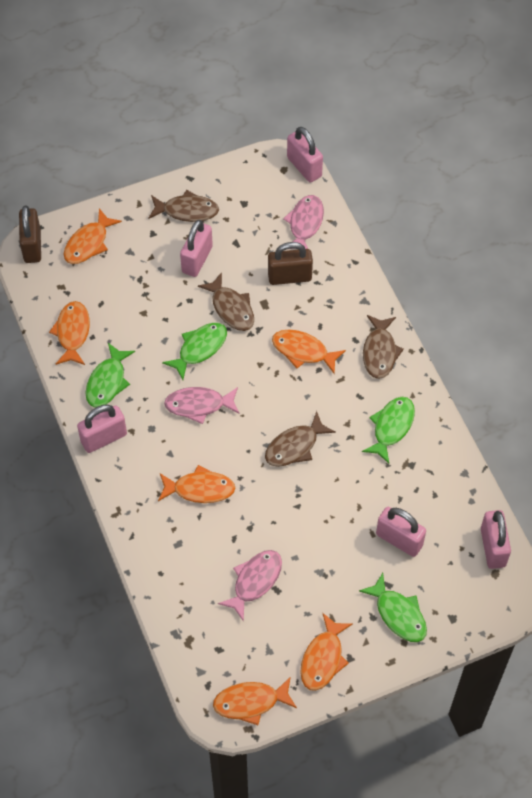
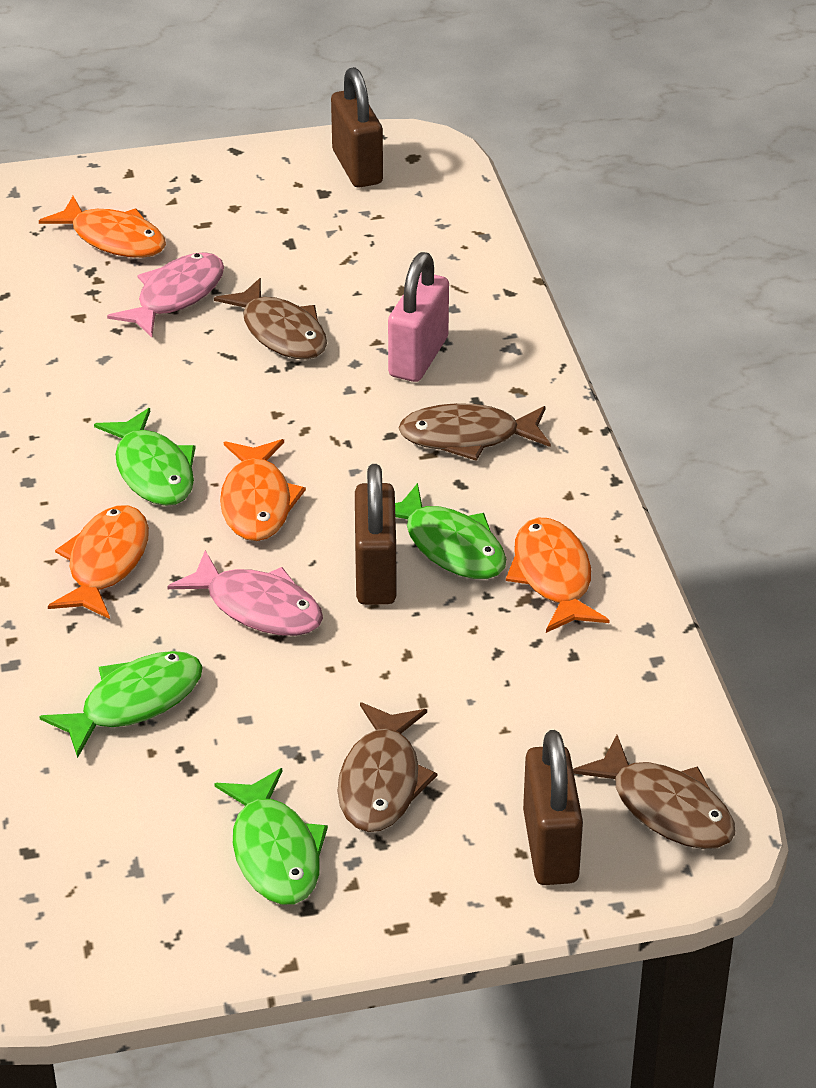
brown padlock: [19,206,41,263] [268,242,313,285] = 2 -> [331,67,383,188] [355,464,397,605] [523,730,583,885] = 3
orange fish: [49,301,90,365] [64,208,122,264] [158,465,235,503] [213,677,297,725] [272,329,346,374] [300,613,352,691] = 6 -> [39,196,166,258] [48,505,149,619] [220,439,306,541] [506,518,610,633] = 4
pink fish: [164,387,240,424] [218,550,282,622] [283,195,324,249] = 3 -> [107,252,224,337] [167,550,323,636] = 2
pink padlock: [77,405,127,453] [180,220,213,277] [287,127,323,183] [376,507,426,557] [481,510,511,569] = 5 -> [388,252,449,382] = 1

